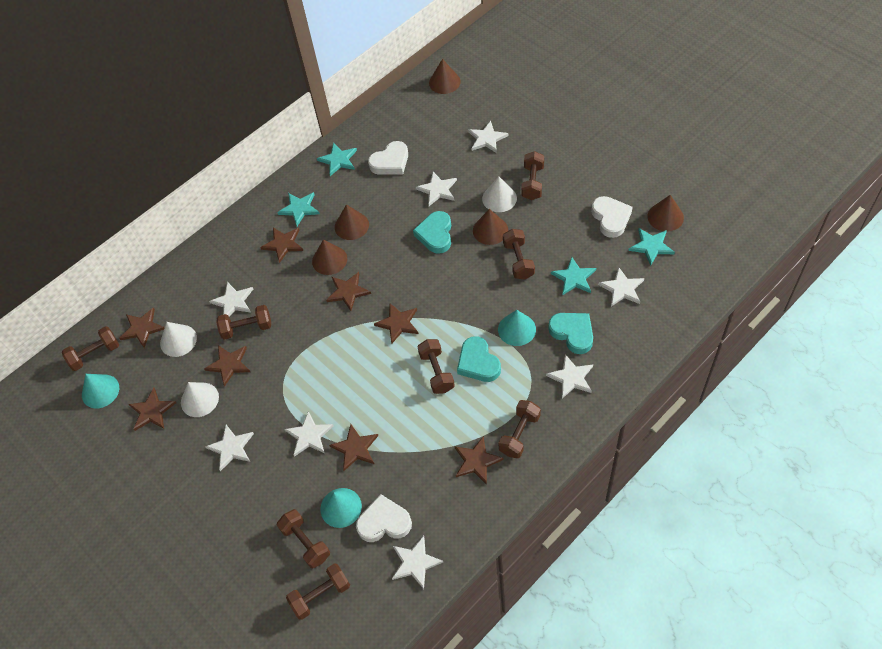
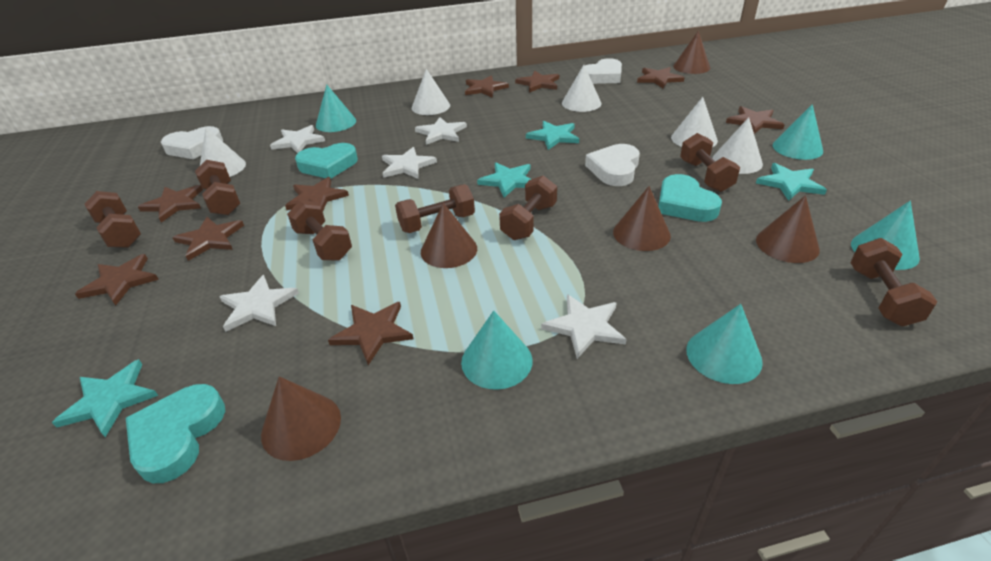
brown dumbbell: [62,326,119,371] [216,305,271,340] [277,509,330,569] [286,563,350,620] [418,339,455,394] [498,400,541,458] [503,229,535,279] [521,151,544,200] = 8 -> [85,191,141,248] [195,160,240,215] [287,200,352,261] [395,184,475,233] [499,176,557,240] [680,133,740,192] [850,238,937,326] = 7
brown star: [119,308,164,348] [128,388,176,431] [204,345,250,386] [260,227,303,263] [326,272,371,311] [329,424,378,471] [374,303,419,343] [454,436,504,485] = 8 -> [75,254,159,306] [138,185,203,223] [172,217,244,261] [285,177,349,211] [328,302,413,365] [465,75,509,98] [515,71,559,93] [637,67,685,88] [726,106,784,134] = 9
turquoise cone: [82,374,119,408] [320,488,362,528] [498,310,536,346] = 3 -> [316,85,356,132] [461,311,532,390] [686,304,763,384] [773,104,823,160] [851,201,920,270] = 5
white cone: [160,322,197,357] [181,382,219,417] [482,176,517,212] = 3 -> [200,127,246,177] [412,69,450,115] [562,65,602,112] [671,97,718,147] [712,117,763,174] = 5
white star: [205,425,254,471] [209,282,253,316] [284,411,333,457] [392,536,443,589] [416,172,457,206] [468,121,509,153] [546,354,593,398] [598,267,644,306] = 8 -> [219,275,299,332] [270,125,325,153] [382,147,437,179] [415,117,467,145] [541,294,626,359] = 5

